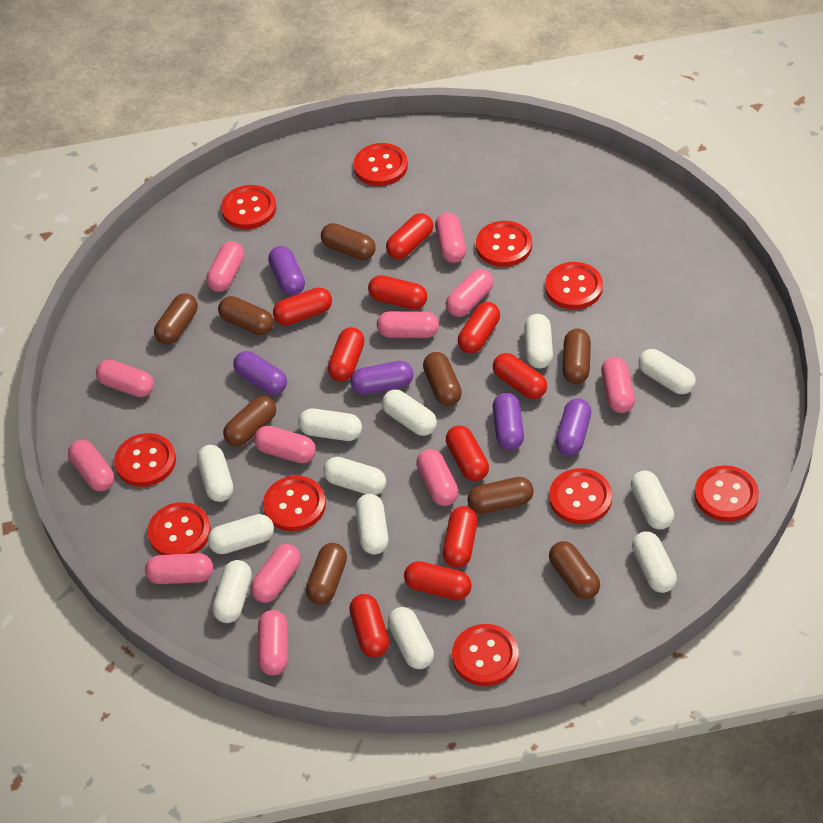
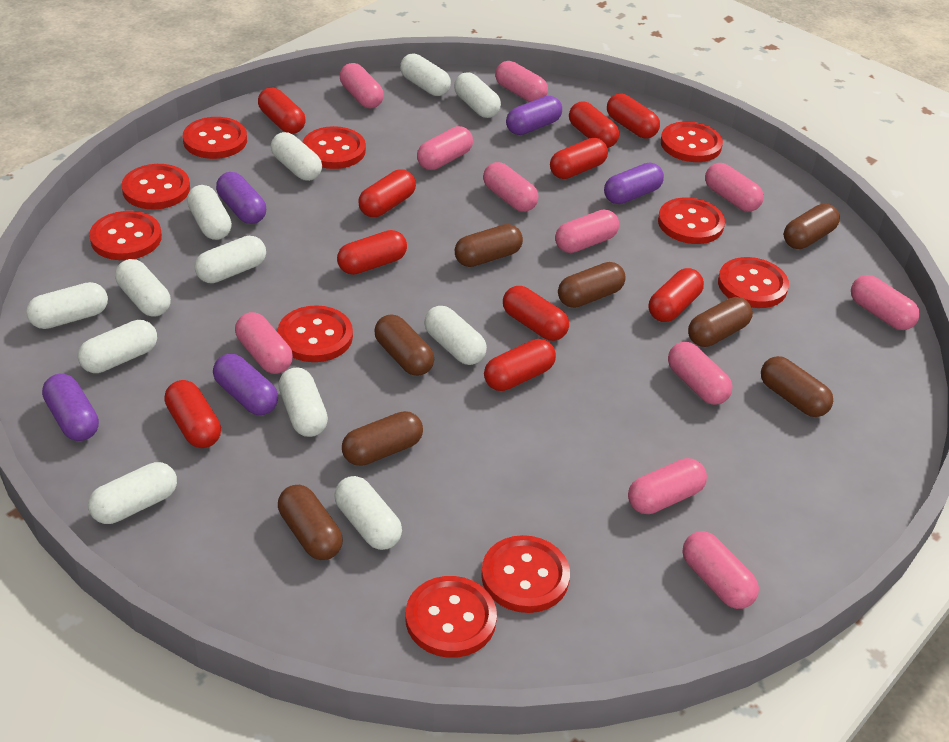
brown capsule: [154,293,198,344] [218,296,274,335] [223,396,276,447] [306,543,347,605] [321,223,376,260] [423,352,462,406] [467,477,534,514] [549,541,600,599] [563,329,591,384] = 9 -> [278,485,343,560] [342,411,423,466] [374,315,434,376] [455,224,523,267] [558,262,626,308] [688,297,753,347] [761,356,833,417] [784,204,840,249] = 8
pink capsule: [68,440,114,491] [96,360,154,397] [145,553,213,584] [206,241,244,292] [250,544,301,603] [254,426,316,463] [258,610,288,675] [377,311,439,338] [416,449,458,506] [435,212,466,263] [446,269,493,317] [601,357,635,413] = 12 -> [235,312,293,374] [340,63,384,108] [417,126,473,170] [483,162,538,212] [495,61,548,102] [555,210,619,253] [628,458,707,514] [668,342,732,405] [683,531,759,609] [705,163,764,212] [851,275,920,330] = 11

